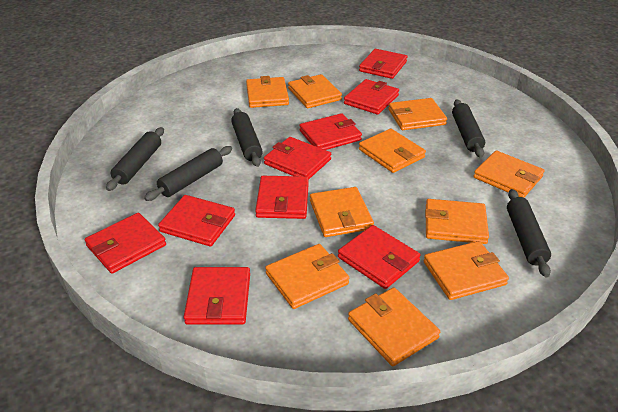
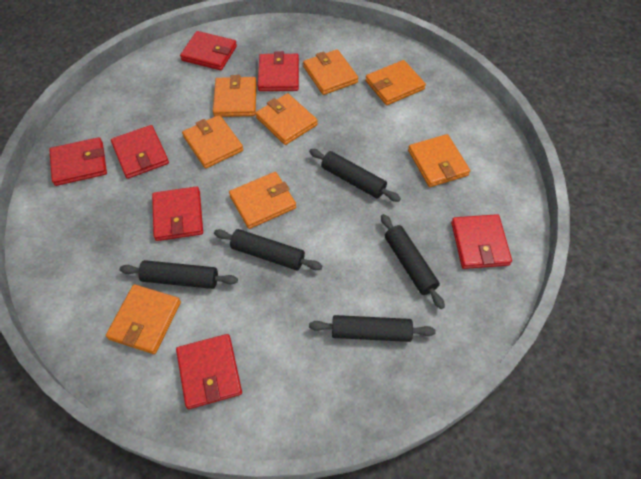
orange wallet: [246,76,289,108] [265,244,349,309] [288,74,342,108] [310,187,374,237] [348,287,440,366] [359,129,426,173] [388,98,447,130] [424,241,509,300] [425,199,489,244] [473,151,545,198] = 10 -> [106,284,181,354] [182,115,243,169] [213,75,257,117] [229,172,296,229] [255,93,318,145] [303,49,358,95] [365,60,426,105] [408,134,470,187] = 8
red wallet: [85,213,166,274] [158,195,235,247] [184,267,250,325] [255,176,309,219] [264,137,331,179] [299,113,362,150] [338,225,421,289] [344,79,399,115] [359,49,407,79] = 9 -> [49,137,107,186] [111,125,169,179] [152,186,203,241] [176,334,242,409] [180,31,237,70] [258,51,299,91] [451,214,512,269] = 7

